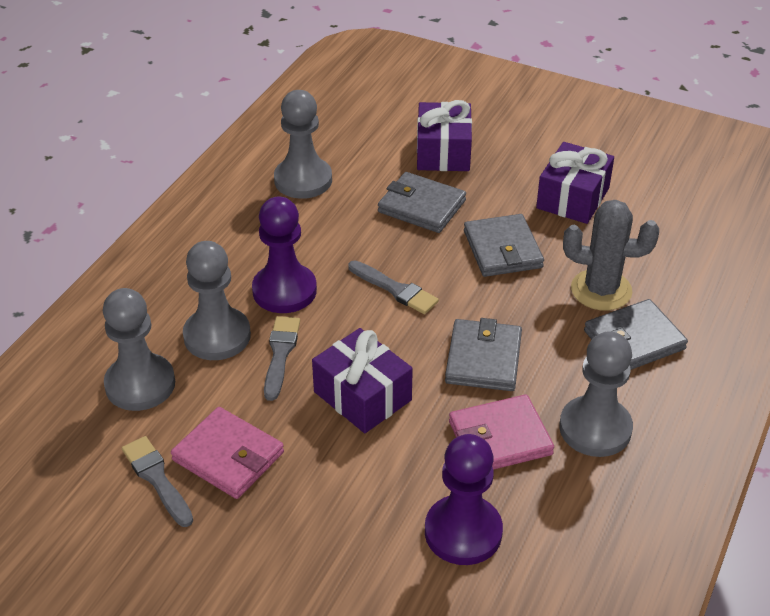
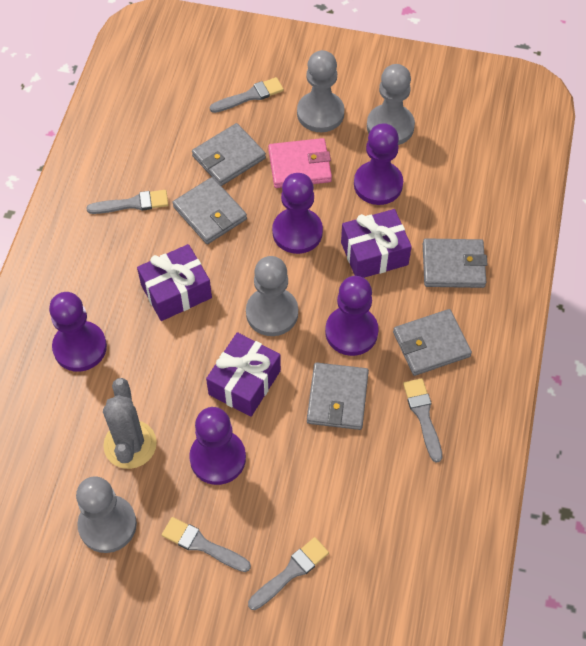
grey brush: [122,436,193,527] [264,316,300,401] [348,260,439,314] = 3 -> [86,190,169,214] [162,517,251,572] [210,77,284,113] [248,537,329,610] [403,378,442,463] = 5
grey wallet: [378,172,466,233] [445,318,522,391] [464,214,544,277] [584,299,688,370] = 4 -> [172,177,247,244] [192,123,266,186] [307,362,369,430] [393,309,472,376] [423,238,488,288] = 5
pink wallet: [171,407,284,499] [449,394,554,470] = 2 -> [268,138,332,188] = 1
purple pawn: [252,197,317,313] [425,434,503,565] = 2 -> [49,292,107,372] [189,407,246,485] [272,173,323,254] [325,276,379,356] [354,123,403,205] = 5

